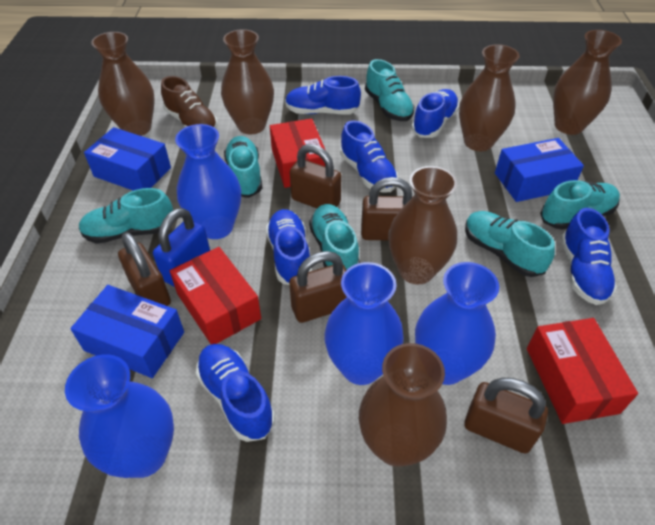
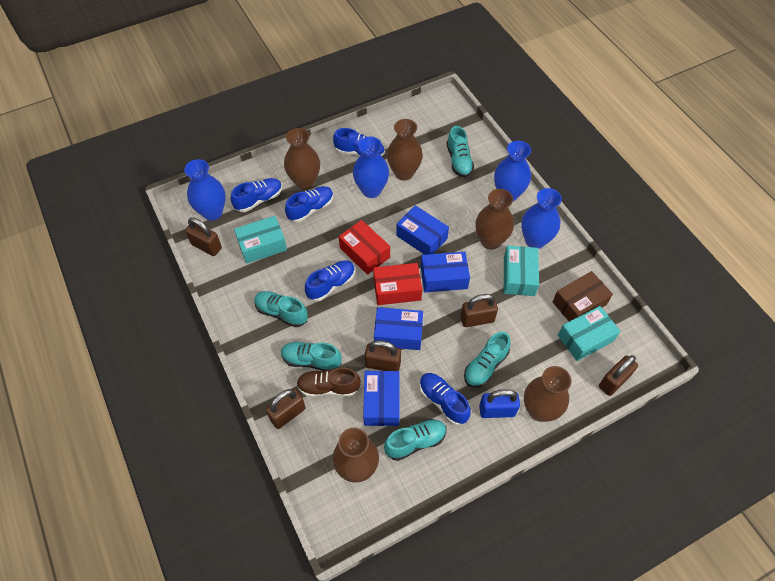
blue box: [70,285,184,378] [84,127,171,191] [495,138,584,202] = 3 -> [363,371,399,426] [374,307,423,350] [396,205,449,255] [421,252,470,292] = 4
blue shoe: [196,344,275,442] [266,209,312,285] [285,76,361,114] [340,120,398,193] [411,89,459,138] [561,208,617,305] = 6 -> [231,178,282,212] [285,186,334,223] [305,260,355,302] [333,128,385,156] [419,373,471,425] = 5
brown box: none = 0 -> [553,271,613,321] = 1
brown vase: [91,32,155,136] [221,29,274,134] [359,343,447,467] [388,166,457,285] [459,44,519,151] [553,30,622,135] = 6 -> [284,128,320,190] [333,427,379,483] [387,119,423,180] [476,189,514,249] [524,366,571,422] = 5
red box: [170,247,261,344] [270,118,325,188] [527,318,638,424] = 3 -> [339,220,390,275] [373,263,422,305] = 2
turquoise box: none = 0 -> [234,216,287,264] [504,245,539,296] [558,306,620,361] = 3
turquoise shoe: [79,188,173,244] [224,136,262,198] [309,204,360,270] [365,59,414,121] [465,211,555,277] [540,180,620,230] = 6 -> [254,291,308,327] [281,342,342,371] [384,419,447,461] [447,126,474,177] [464,332,510,387] = 5

